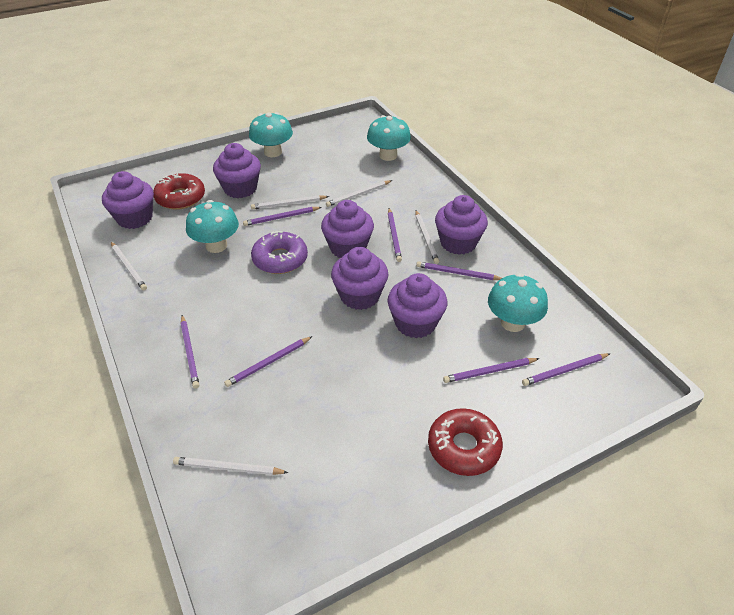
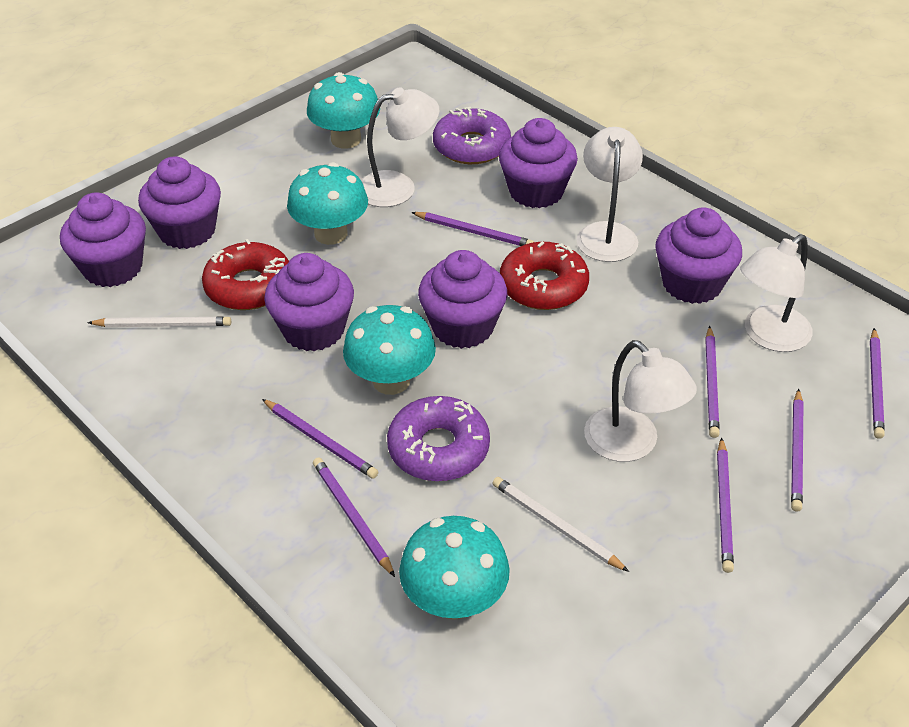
purple donut: [251,231,308,274] = 1 -> [387,396,490,481] [433,107,511,164] = 2
white lamp: none = 0 -> [361,87,439,207] [577,127,643,262] [584,340,697,462] [740,234,813,352] = 4
white pencil: [111,242,147,290] [173,457,288,475] [251,195,329,210] [326,180,392,207] [415,211,439,264] = 5 -> [88,317,231,327] [492,477,629,572] = 2

